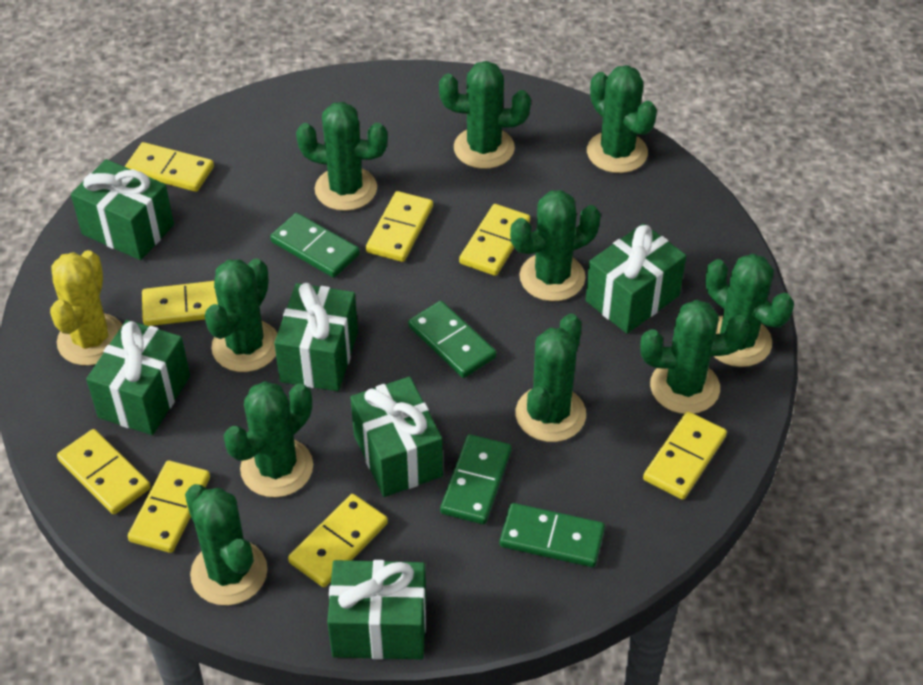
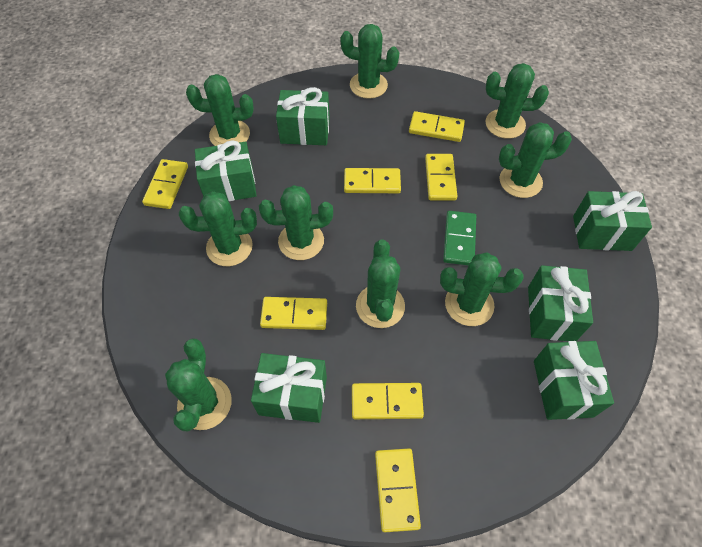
green cactus: [185,484,268,606] [205,258,278,372] [224,381,313,497] [296,102,388,211] [439,61,531,169] [510,190,601,301] [516,314,586,442] [587,65,657,173] [640,300,749,414] [705,254,794,367] = 10 -> [165,338,232,431] [179,191,257,266] [186,74,254,146] [259,185,333,260] [341,24,399,99] [356,240,405,328] [440,252,524,326] [485,63,549,139] [499,122,572,198] = 9
green domino: [270,213,360,278] [408,301,496,378] [440,434,511,524] [500,503,605,567] = 4 -> [443,211,476,266] = 1
yellow cactus: [50,250,122,366] = 1 -> none = 0
yellow domino: [57,429,151,515] [125,142,214,192] [128,460,210,553] [142,281,218,326] [288,494,388,587] [366,191,433,262] [459,204,530,276] [643,411,727,500] = 8 -> [142,159,188,209] [260,297,327,330] [344,168,401,193] [352,383,424,419] [375,448,421,532] [409,111,465,142] [425,154,457,201] = 7

